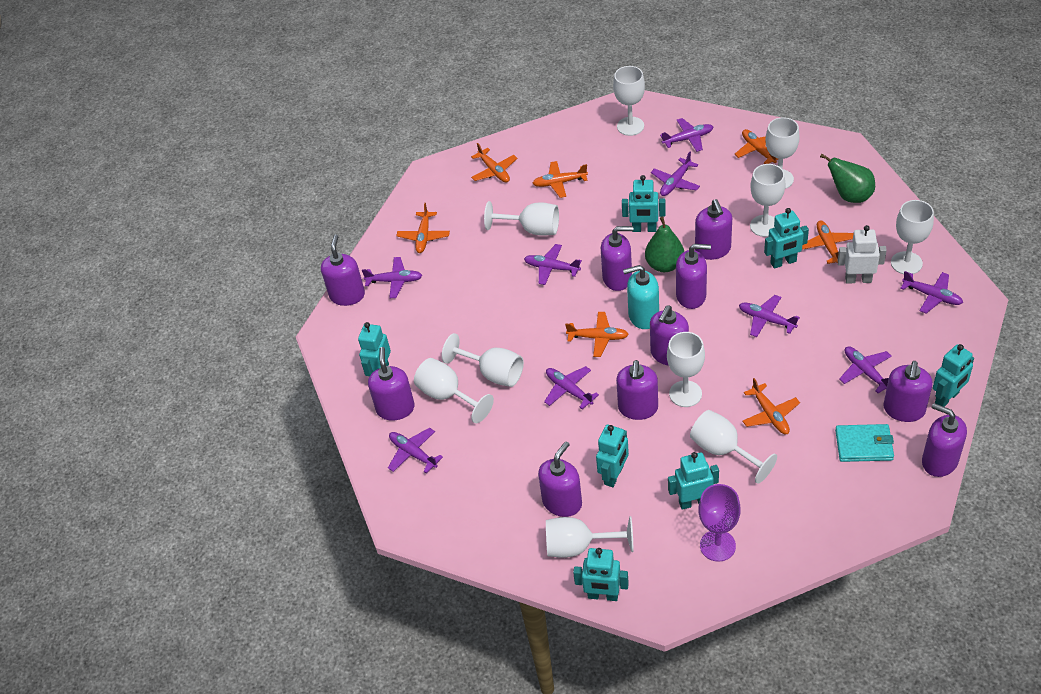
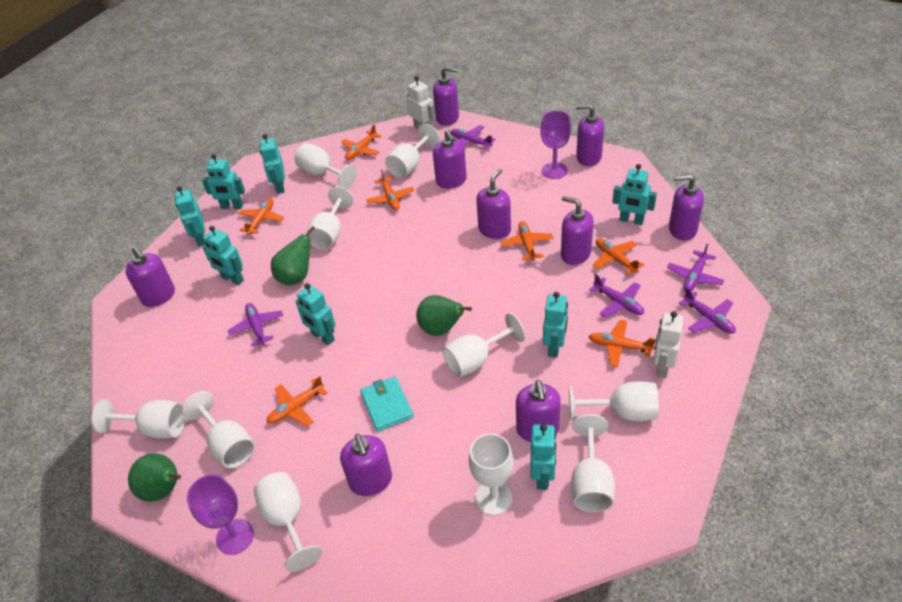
green pear: [645,217,684,272] [820,154,875,203] = 2 -> [128,453,181,502] [271,226,315,286] [416,295,472,336] = 3
purple goblet: [698,484,741,562] = 1 -> [187,474,254,555] [540,110,571,179] = 2
purple plane: [362,257,423,298] [388,428,443,474] [524,244,582,285] [544,366,599,409] [651,152,700,196] [660,118,713,152] [739,295,800,337] [839,346,892,393] [900,271,963,314] = 9 -> [227,303,283,347] [451,125,495,149] [589,274,644,317] [667,244,724,292] [679,287,736,334] = 5
purple soap dispenser: [321,234,365,306] [368,347,415,421] [538,441,582,517] [601,226,634,291] [616,360,658,420] [650,306,689,366] [676,244,711,309] [695,199,732,260] [884,361,932,422] [922,403,967,477] = 10 -> [125,247,175,307] [340,434,392,496] [433,67,459,126] [433,130,467,189] [476,169,511,239] [516,380,561,442] [561,196,594,265] [576,104,604,166] [669,174,704,241] = 9
turquoise robot: [358,322,391,376] [573,548,629,601] [596,424,629,487] [622,175,666,232] [668,452,719,510] [764,208,809,269] [933,344,974,407] = 7 -> [174,186,205,247] [202,154,245,209] [202,226,244,285] [260,134,285,194] [296,283,336,345] [530,424,556,490] [543,292,568,358] [612,164,657,225] = 8
turquoise soap dispenser: [623,265,659,329] = 1 -> none = 0
white robot: [837,225,887,283] = 1 -> [406,76,436,129] [653,311,683,378] = 2

